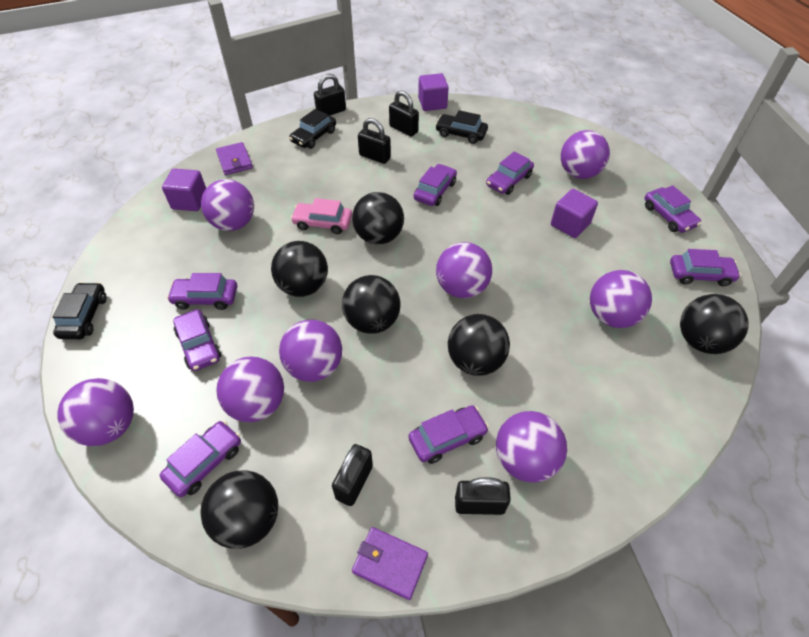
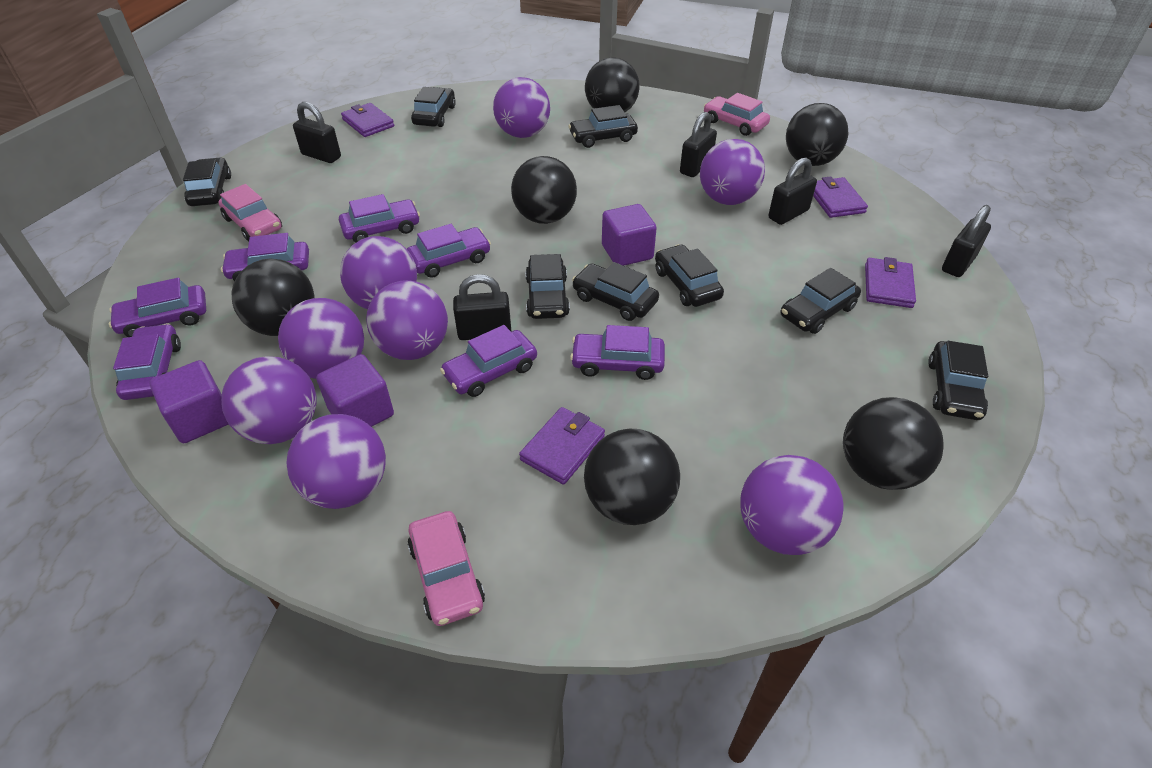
black car: [52,282,107,339] [289,109,336,149] [435,110,488,144] = 3 -> [183,157,231,206] [411,87,456,127] [525,254,570,319] [568,105,638,148] [572,262,659,321] [655,244,724,307] [781,268,861,334] [928,341,988,420] = 8
pink car: [291,198,352,234] = 1 -> [218,184,282,241] [407,511,485,626] [704,93,770,136] = 3
purple car: [160,421,241,497] [167,273,237,310] [173,309,221,371] [409,405,489,464] [414,164,457,206] [486,152,534,195] [644,185,701,233] [670,249,741,286] = 8 -> [109,278,206,337] [113,324,181,400] [221,233,309,281] [339,194,420,243] [407,224,491,278] [440,325,537,397] [570,325,665,380] = 7
purple wallet: [216,142,253,175] [352,527,428,600] = 2 -> [341,103,394,137] [519,407,605,485] [813,176,868,218] [865,257,916,308] = 4

